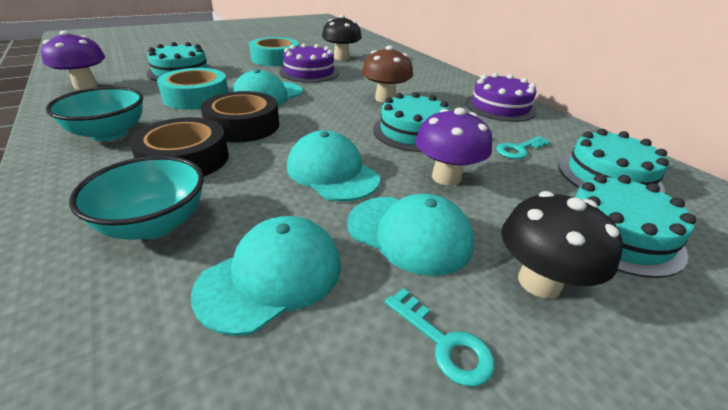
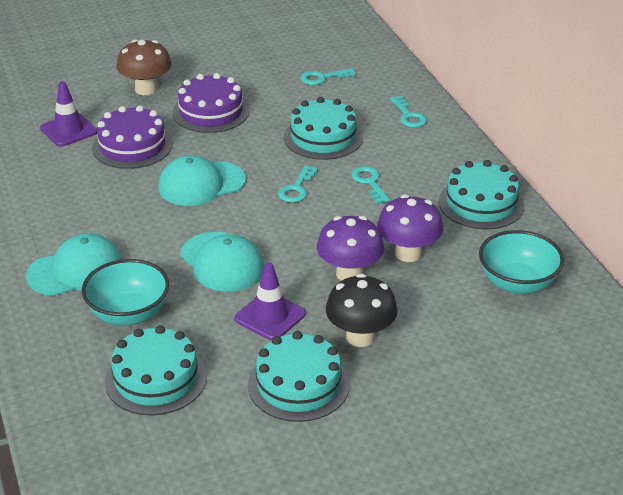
black mushroom: [322,15,362,60] [501,191,623,298] = 2 -> [326,274,398,347] = 1
black tape: [129,117,229,176] [201,91,279,143] = 2 -> none = 0
purple traffic cone: none = 0 -> [40,81,97,147] [234,262,306,341] = 2
turquoise cap: [191,216,341,336] [232,69,303,106] [287,130,380,201] [347,194,474,276] = 4 -> [26,234,122,296] [158,155,246,206] [180,232,264,291] = 3
turquoise key: [385,288,495,387] [496,136,550,159] = 2 -> [278,165,318,203] [301,68,356,85] [351,166,390,204] [390,95,427,128] = 4
turquoise tape: [157,68,228,110] [249,37,299,66] = 2 -> none = 0

